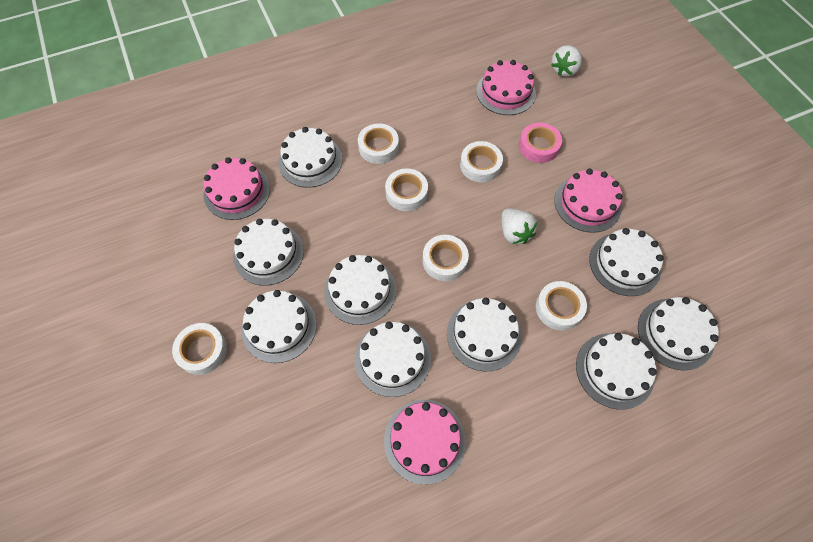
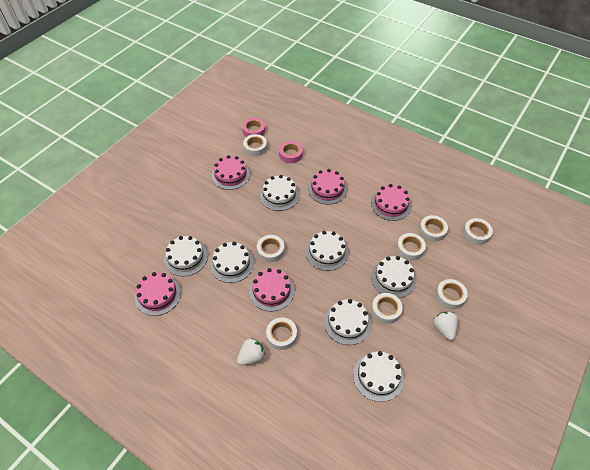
pink cake: [203,157,270,220] [384,400,466,485] [476,60,536,115] [554,169,623,233] = 4 -> [135,272,181,316] [212,155,250,190] [249,268,295,311] [308,169,347,205] [371,184,411,221] = 5
pink tape: [519,123,562,163] = 1 -> [242,118,265,137] [279,141,303,163] = 2
white cake: [233,219,304,286] [242,290,317,363] [278,127,342,188] [324,255,396,325] [355,322,431,397] [447,298,522,371] [576,333,657,410] [589,228,664,296] [638,297,719,371] = 9 -> [164,236,208,276] [210,242,254,283] [260,175,299,211] [306,231,349,271] [324,299,371,345] [353,351,404,402] [371,256,416,298] = 7
white tape: [172,323,227,375] [358,123,399,164] [385,168,428,211] [423,235,469,281] [460,141,503,183] [536,281,587,330] = 6 -> [243,134,267,156] [257,235,285,262] [266,318,297,350] [371,293,403,324] [397,233,426,260] [419,215,448,242] [436,279,468,309] [463,218,493,245] = 8

